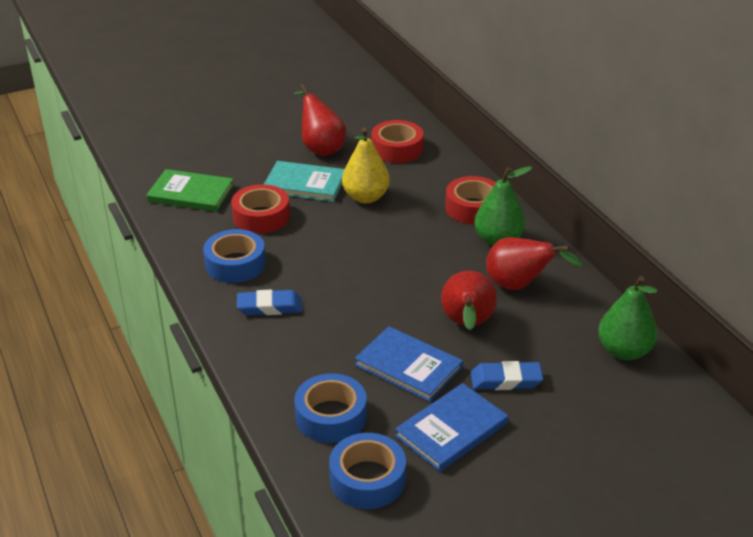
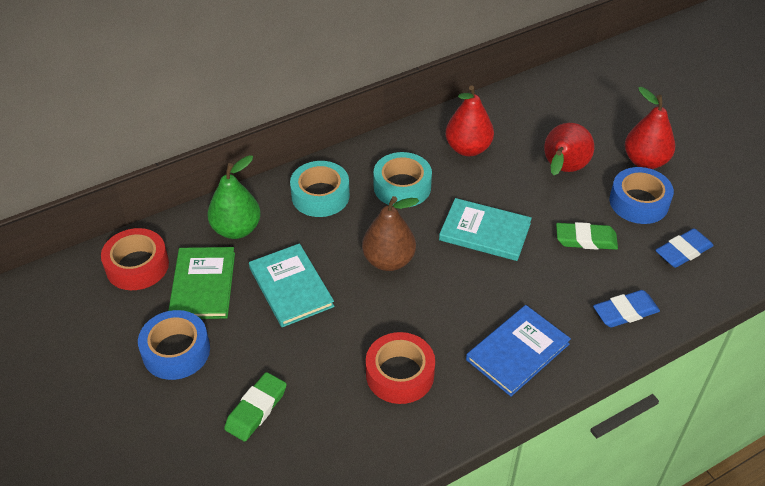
blue book: [355,326,463,402] [395,383,508,472] = 2 -> [466,305,571,396] = 1
blue tape: [203,229,266,283] [294,373,367,443] [329,433,406,509] = 3 -> [138,310,210,380] [610,167,674,224] = 2
brown pear: none = 0 -> [362,196,419,271] = 1
green eraser: none = 0 -> [224,372,287,442] [556,222,618,250] = 2
green pear: [474,166,532,246] [598,276,658,360] = 2 -> [208,155,261,239] = 1
red tape: [231,184,290,234] [371,120,423,163] [445,176,496,224] = 3 -> [101,228,169,290] [366,332,435,404] = 2
turquoise book: [264,161,345,202] = 1 -> [249,243,334,327] [439,198,532,261] = 2
turquoise tape: none = 0 -> [290,161,350,217] [373,152,432,207] = 2
yellow pear: [342,128,390,203] = 1 -> none = 0

